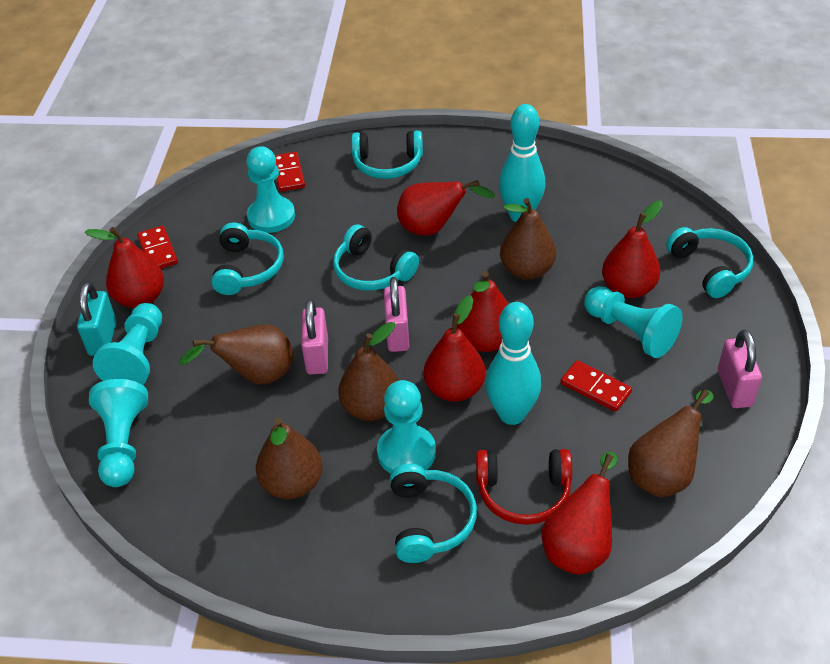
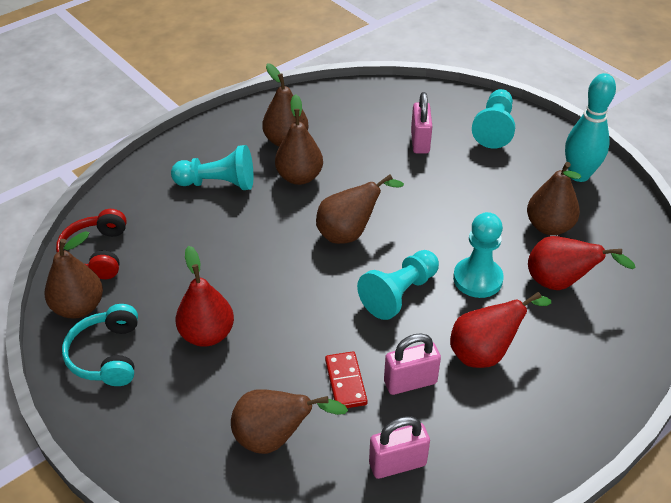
brown pear: [179,324,293,385] [256,418,323,499] [338,322,399,421] [500,198,556,280] [628,389,714,498] = 5 -> [45,231,103,319] [231,389,348,454] [262,63,309,147] [275,94,323,185] [316,175,404,244] [527,162,581,235] = 6
red domino: [137,226,178,269] [275,152,305,192] [561,360,632,412] = 3 -> [325,351,368,408] = 1
red pear: [85,227,164,308] [397,180,495,236] [424,295,486,402] [457,271,508,352] [542,452,618,575] [602,200,663,299] = 6 -> [176,246,234,347] [450,292,551,368] [528,236,635,290] = 3
turquoise bowling pin: [486,302,541,425] [499,104,545,222] = 2 -> [565,73,616,182] = 1
turquoise headphones: [211,223,284,295] [333,224,419,291] [351,131,423,179] [390,464,477,563] [666,227,753,298] = 5 -> [62,304,138,386] = 1
turquoise padlock: [77,282,117,356] = 1 -> none = 0
turquoise pawn: [89,379,148,487] [93,303,162,385] [246,146,295,233] [377,380,436,473] [584,286,683,358] = 5 -> [171,145,253,190] [357,250,439,320] [453,212,504,298] [472,89,515,149] = 4

